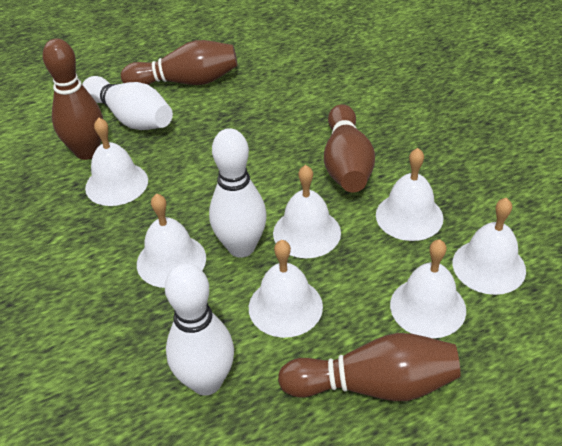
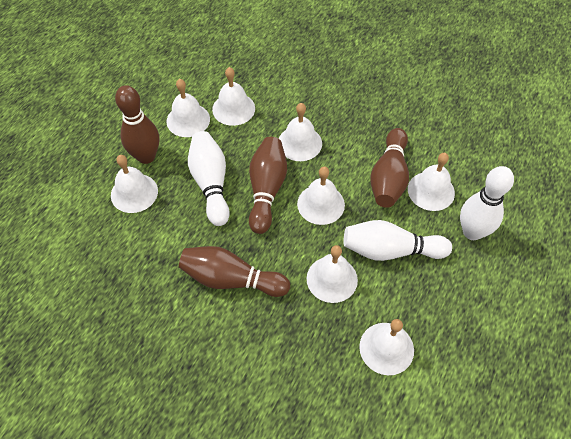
white bell: [85,118,148,206] [137,193,206,288] [249,240,323,338] [273,165,341,258] [376,148,443,241] [390,239,466,338] [453,198,526,295] = 7 -> [111,155,158,213] [167,79,210,137] [212,67,255,126] [279,103,322,161] [297,167,345,225] [307,245,358,303] [359,319,414,375] [408,153,455,211] = 8

